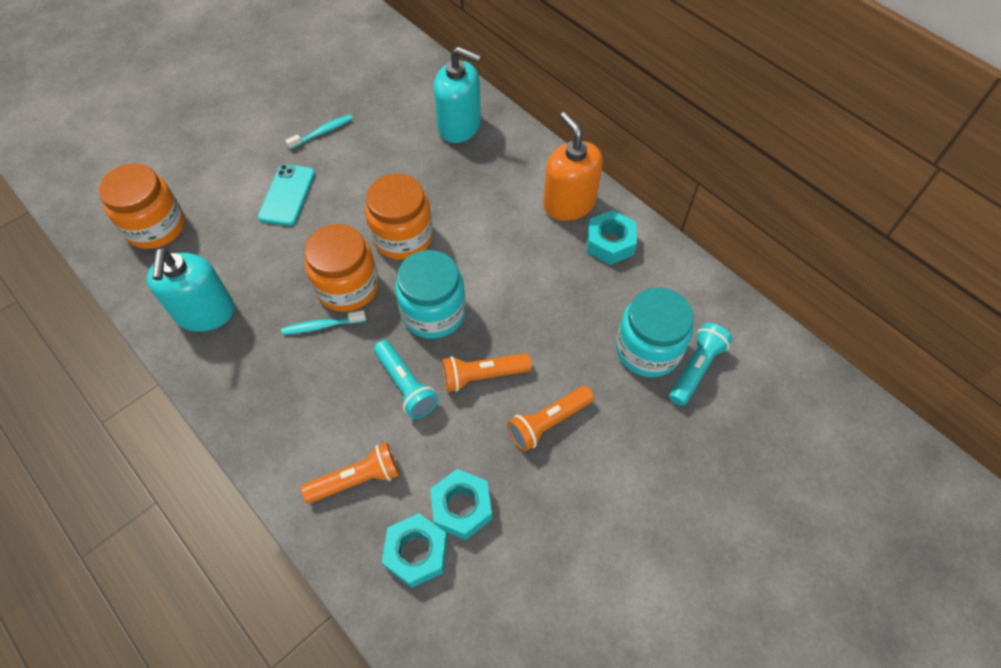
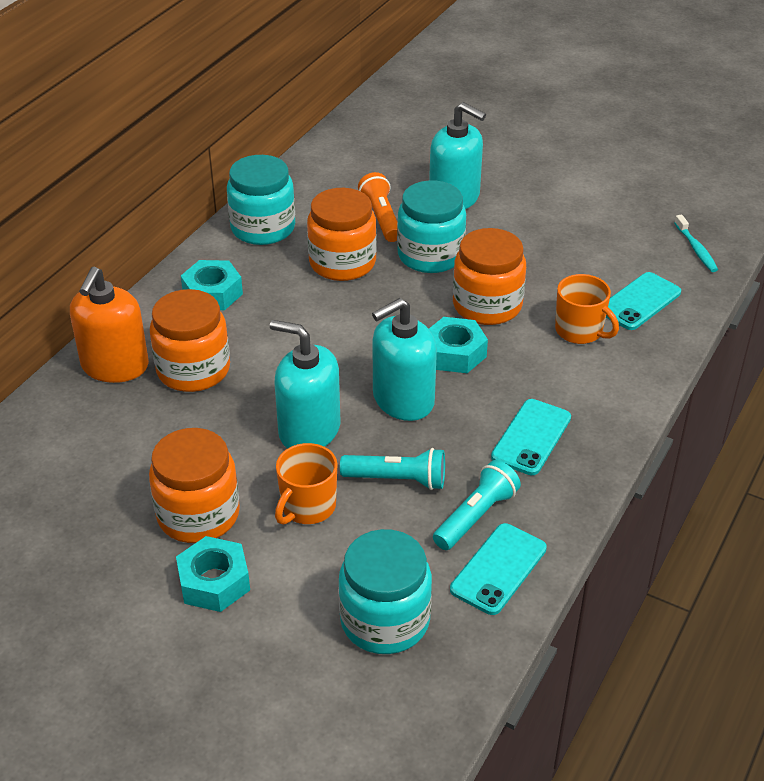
orange flashlight: [301,443,400,504] [442,353,532,392] [507,386,594,451] = 3 -> [358,172,398,242] = 1
orange jar: [99,164,185,249] [304,224,379,312] [365,174,433,260] = 3 -> [149,428,240,543] [150,289,230,392] [307,188,377,281] [453,228,526,325] = 4
orange mug: none = 0 -> [275,443,338,525] [555,274,619,344] = 2
turquoise jar: [395,250,466,339] [616,287,693,377] = 2 -> [227,155,295,245] [338,529,432,654] [397,181,466,273] = 3
turquoise phone: [258,164,315,226] = 1 -> [450,523,547,615] [491,399,571,475] [606,272,681,330] = 3
turquoise soap dispenser: [147,248,234,332] [434,46,482,143] = 2 -> [270,320,340,449] [372,298,437,421] [429,102,486,209] = 3
turquoise toothbrush: [281,310,366,335] [285,115,353,150] = 2 -> [675,215,718,272] = 1

